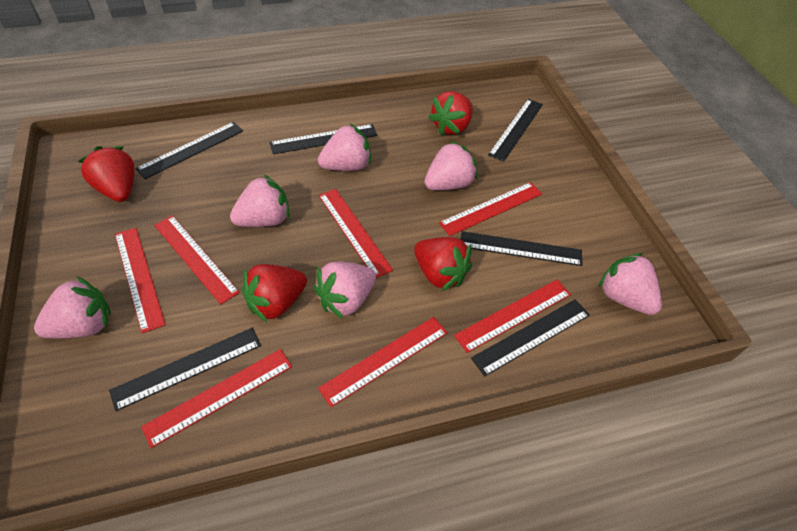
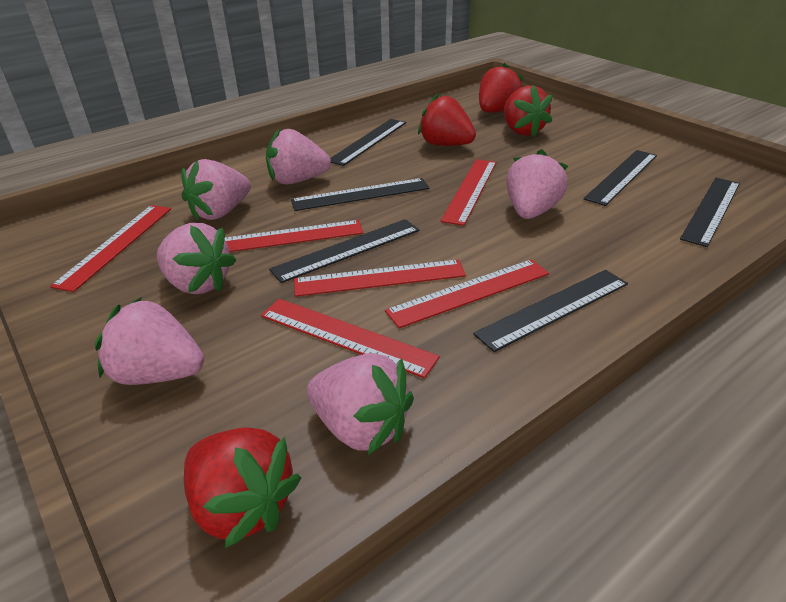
red ruler: [115,228,166,333] [141,349,292,448] [154,215,240,304] [318,317,447,407] [319,189,393,278] [439,182,542,236] [454,279,571,353] = 7 -> [50,205,171,292] [225,220,363,252] [261,299,440,378] [294,259,466,297] [385,259,549,328] [441,159,496,226] = 6

